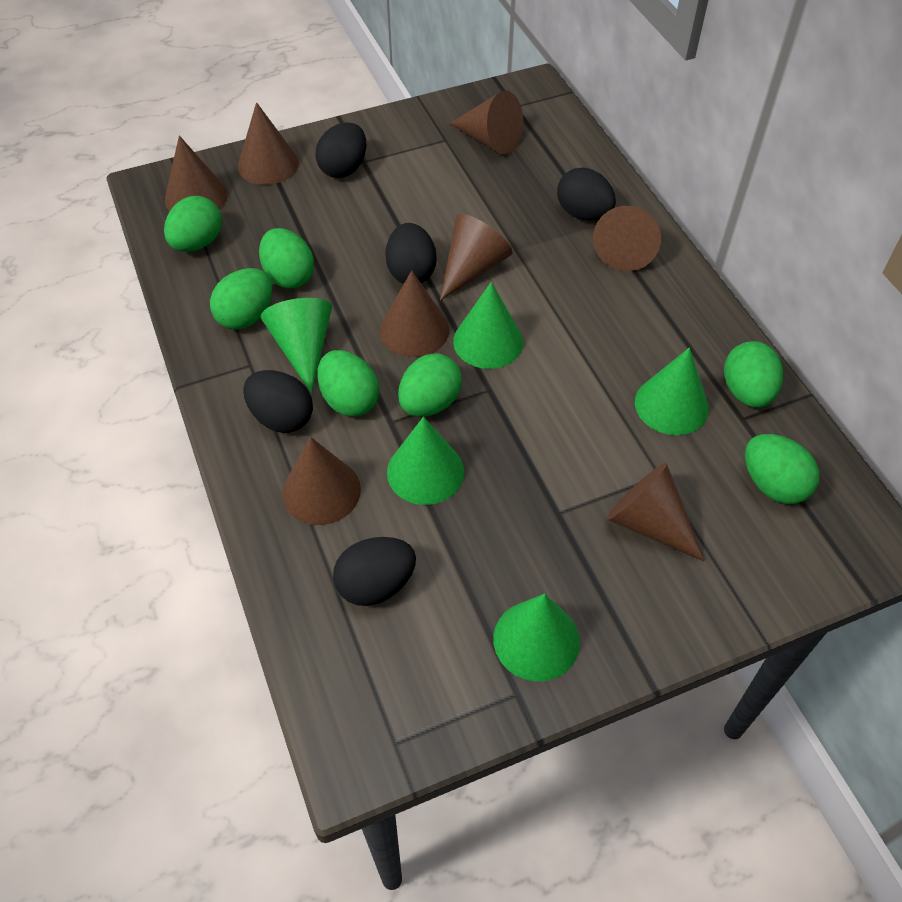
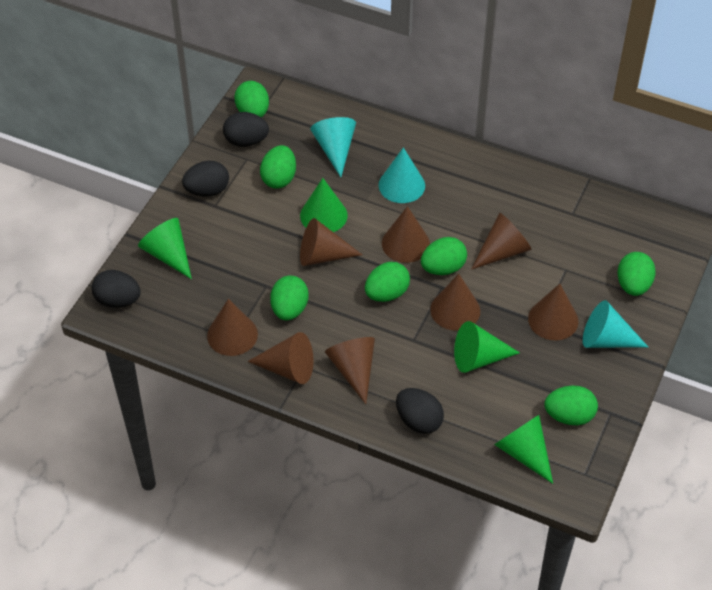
black egg: [243,370,313,433] [315,122,366,178] [333,537,416,606] [385,223,437,284] [557,167,616,221] = 5 -> [92,270,141,308] [182,161,229,197] [223,112,269,147] [396,388,444,434] = 4
green cone: [260,298,332,393] [387,417,464,505] [453,282,523,369] [493,594,580,681] [635,348,709,435] = 5 -> [138,218,192,279] [300,178,348,232] [454,321,520,373] [494,415,553,484] = 4
turquoise cone: none = 0 -> [310,117,356,177] [379,147,425,203] [583,300,648,348] = 3

